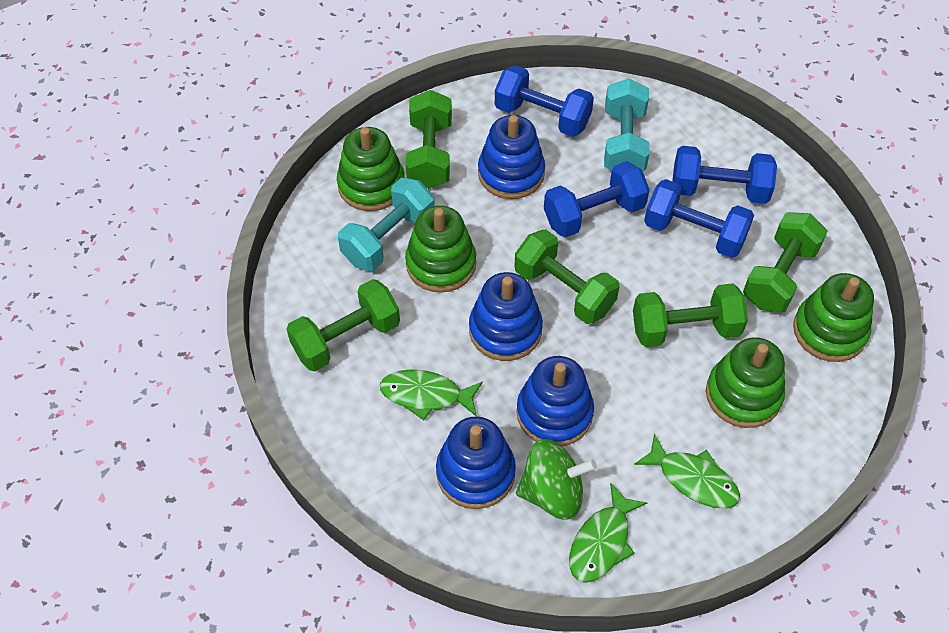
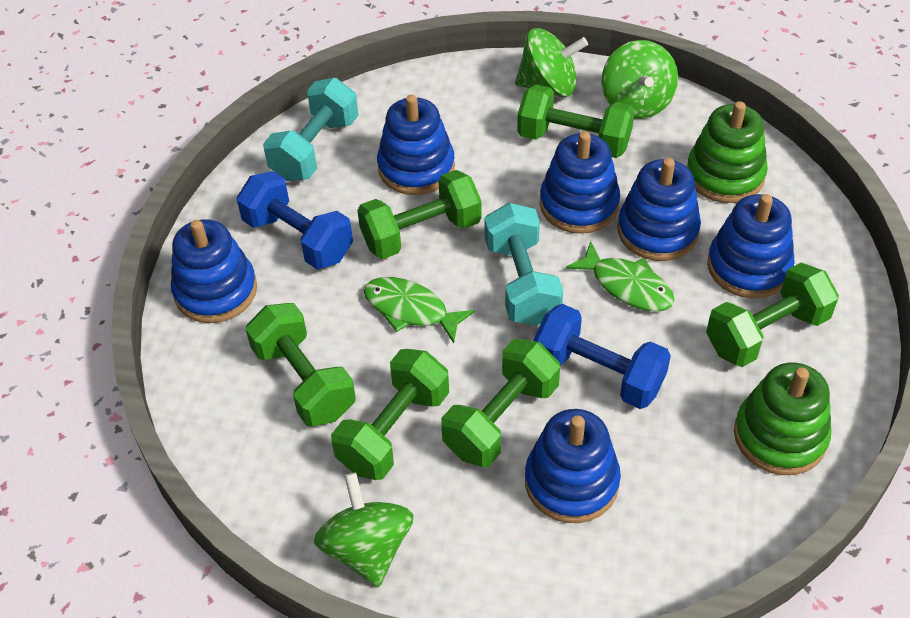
blue dumbbell: [495,65,594,137] [544,161,650,238] [644,179,754,258] [672,146,777,204] = 4 -> [237,171,353,269] [534,304,671,409] = 2
blue stacking toy: [436,416,516,509] [469,272,543,361] [478,115,545,199] [516,356,594,446] = 4 -> [171,219,257,323] [377,95,455,195] [525,409,621,523] [540,131,620,234] [618,158,701,261] [707,194,794,299] = 6
green dumbbell: [287,279,400,371] [406,90,452,189] [514,229,620,324] [633,283,748,347] [743,212,828,312] = 5 -> [245,303,356,426] [331,349,449,480] [357,170,482,259] [441,339,560,467] [517,84,635,158] [706,263,839,367] = 6
green fish: [380,369,483,420] [569,483,647,583] [634,433,740,509] = 3 -> [364,277,475,343] [566,241,675,312] = 2
green spinning top: [516,439,597,520] = 1 -> [314,472,414,587] [515,28,588,97] [601,40,678,119] = 3
green stacking toy: [337,127,404,211] [405,206,476,293] [706,337,785,428] [793,273,874,362] = 4 -> [687,101,768,203] [734,363,831,475] = 2

